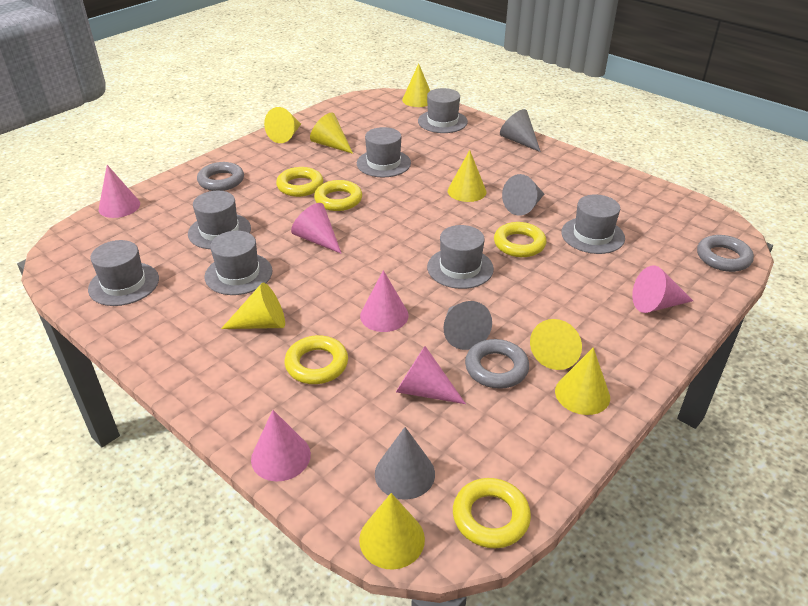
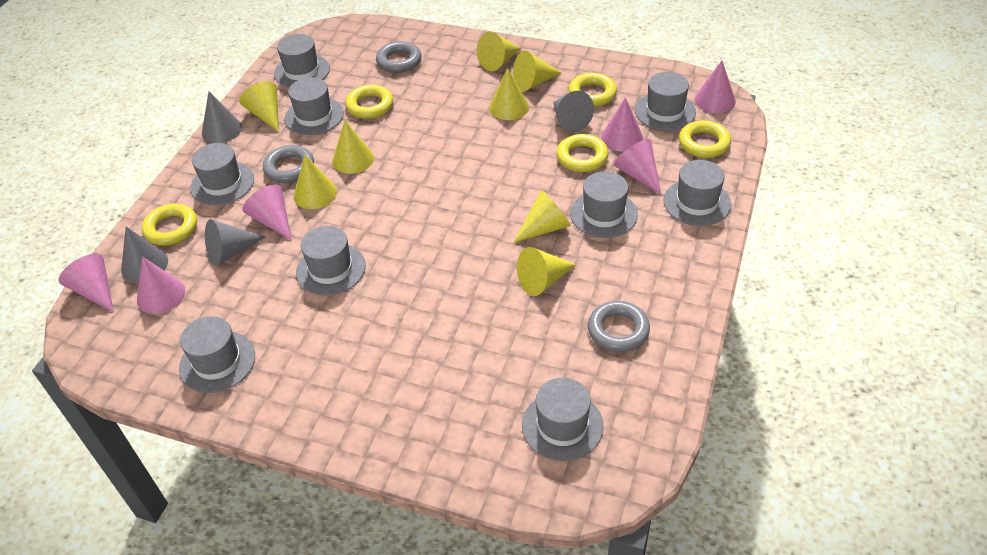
grey hat: [88,240,159,306] [188,191,251,249] [204,231,273,295] [357,127,411,177] [418,88,468,133] [427,225,494,289] [561,194,625,254] = 7 -> [179,316,255,393] [190,143,254,205] [274,34,330,88] [285,77,344,135] [296,226,366,296] [522,378,604,461] [570,171,638,238] [635,72,696,131] [663,160,731,226] = 9

